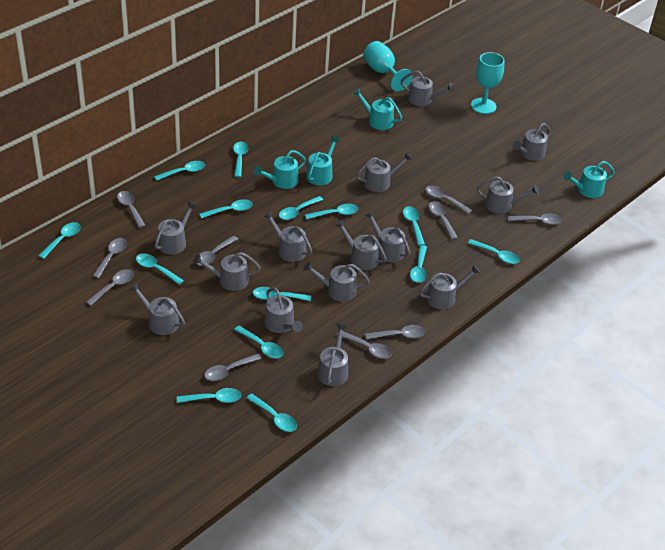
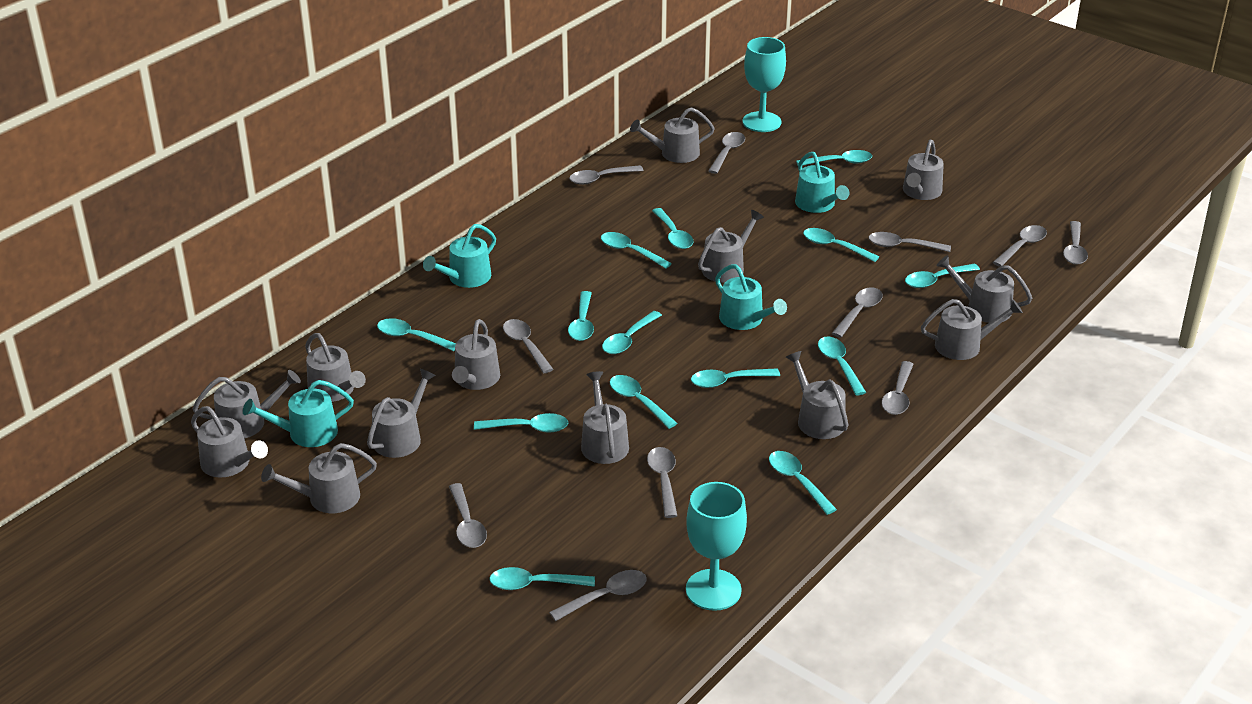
grey spoon: [86,269,134,306] [93,238,127,278] [117,191,146,228] [196,236,238,266] [204,354,262,381] [337,331,392,359] [365,325,425,340] [426,186,472,214] [429,201,458,240] [508,213,562,225] = 10 -> [449,483,487,548] [503,319,554,373] [549,570,647,621] [569,165,644,185] [647,447,677,518] [708,132,745,174] [832,288,883,338] [868,232,951,252] [881,361,914,415] [993,225,1047,267] [1063,221,1088,265] = 11
grey watering can: [129,282,185,335] [155,202,196,254] [193,252,261,291] [263,211,312,262] [264,288,303,333] [303,262,370,302] [317,324,348,386] [335,220,387,270] [356,152,412,192] [364,211,411,263] [401,71,454,106] [419,265,480,309] [477,176,539,214] [512,123,550,161] = 14 -> [191,406,268,477] [193,370,301,439] [261,443,377,513] [305,333,366,402] [367,369,436,458] [452,319,500,390] [581,371,629,464] [630,107,715,163] [698,210,764,283] [786,351,848,439] [903,140,944,200] [921,299,1023,360] [936,255,1032,323] = 13

